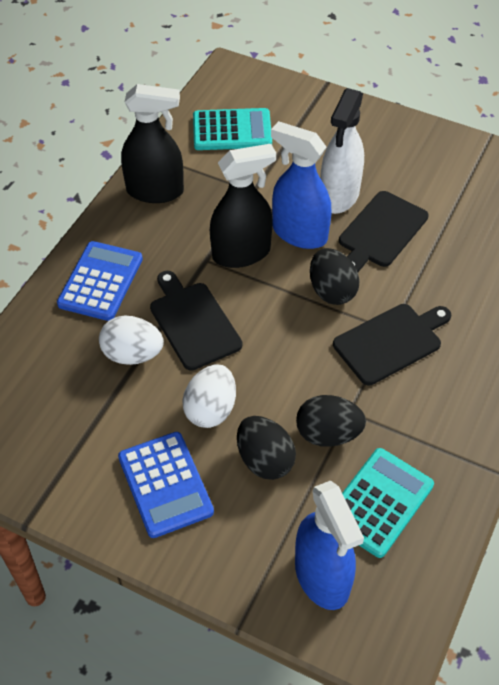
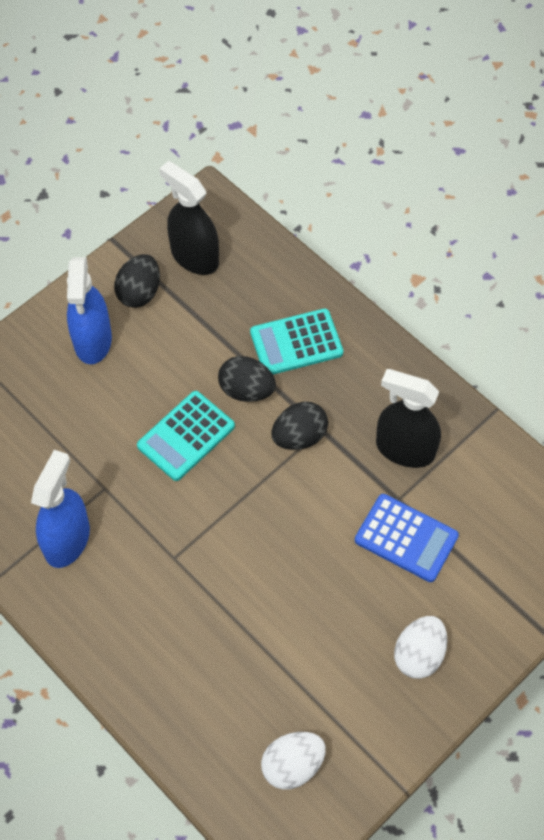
black cutting board: [150,271,243,371] [333,304,451,385] [339,191,429,272] = 3 -> none = 0
blue calculator: [57,241,143,321] [118,432,214,538] = 2 -> [355,494,459,582] = 1
white spray bottle: [320,88,364,214] = 1 -> none = 0

